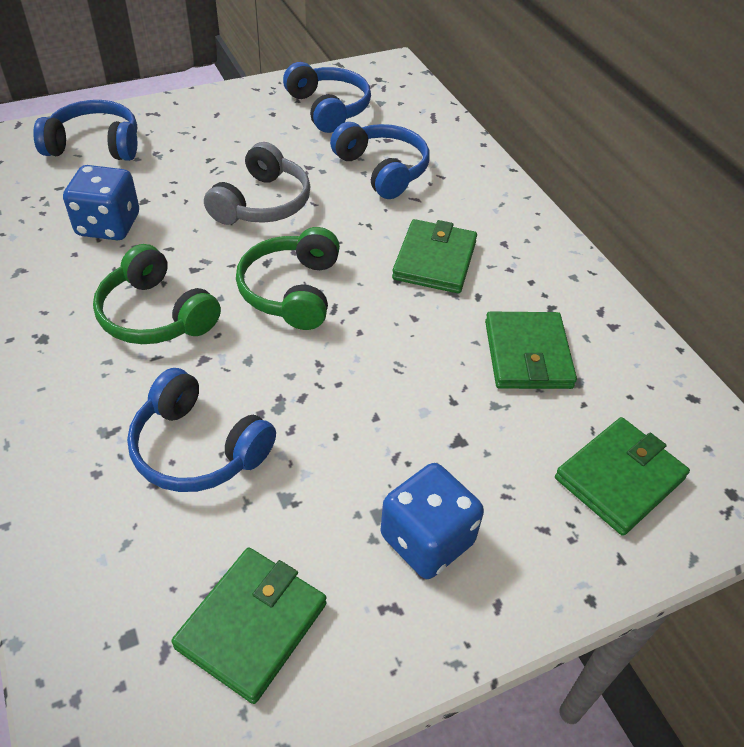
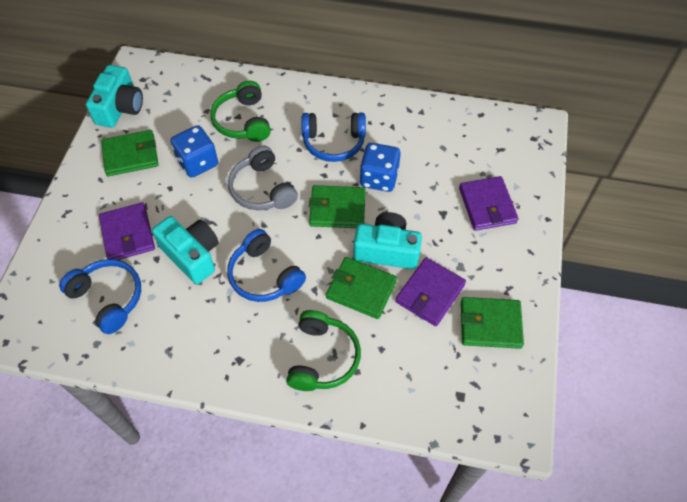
blue headphones: [33,100,137,161] [127,368,276,492] [283,62,371,133] [330,122,430,199] = 4 -> [59,259,141,334] [227,229,306,302] [301,112,366,162] = 3
purple wallet: none = 0 -> [99,202,155,260] [395,257,466,326] [459,176,518,231] = 3
turquoise camera: none = 0 -> [86,65,143,128] [152,216,219,284] [353,212,422,269] = 3

